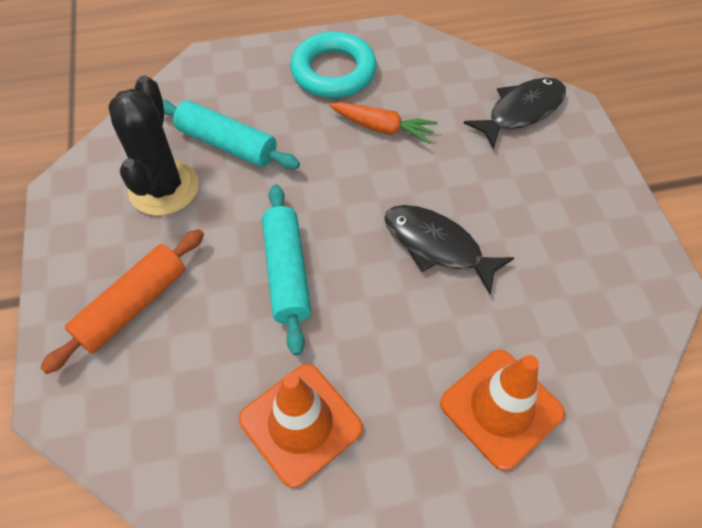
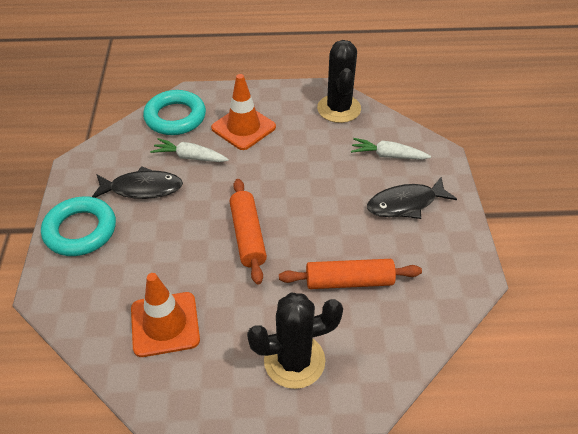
black cactus: [108,76,199,216] = 1 -> [247,293,343,389] [317,40,361,123] = 2
orange carrot: [329,102,438,144] = 1 -> none = 0
orange rolling pin: [40,229,204,374] = 1 -> [230,179,267,285] [279,259,422,289] = 2
turquoise ring: [290,32,377,98] = 1 -> [41,196,116,256] [143,90,206,135] = 2
turquoise rolling pin: [162,99,300,169] [262,184,311,356] = 2 -> none = 0
white carrot: none = 0 -> [150,138,229,162] [351,138,431,160] = 2

